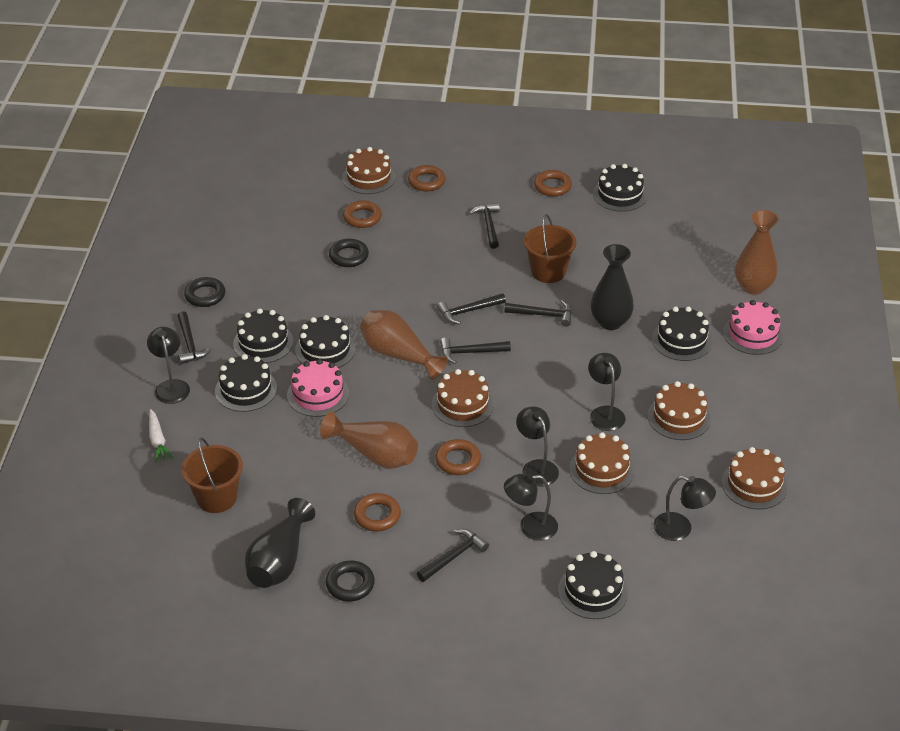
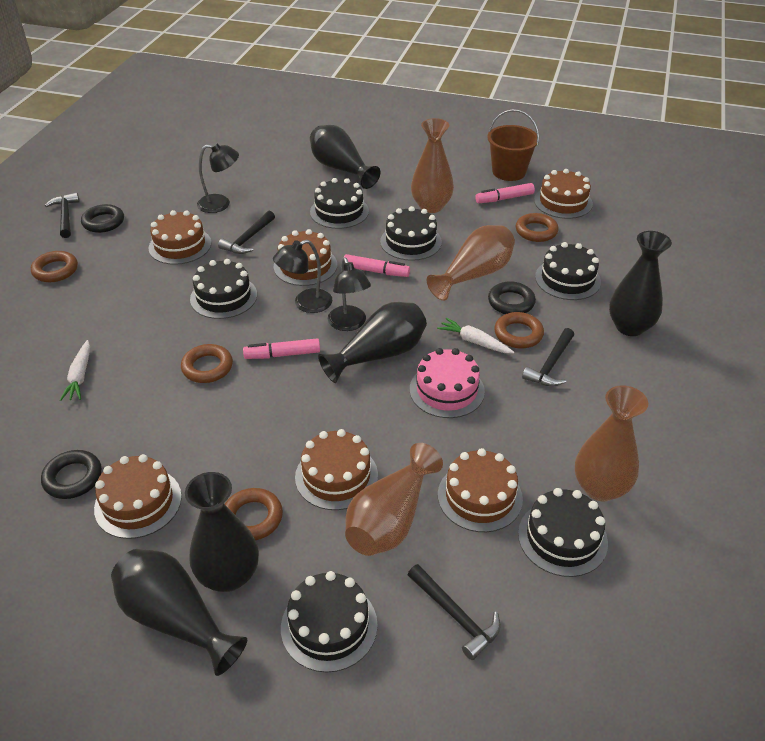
black hammer: [177,311,212,364] [417,529,489,582] [437,293,506,324] [440,337,511,364] [470,203,500,249] [504,300,572,327] = 6 -> [45,192,80,238] [218,211,275,254] [408,564,501,660] [522,328,574,387] = 4
black lamp: [147,327,190,404] [504,473,558,541] [516,407,559,486] [588,353,626,431] [653,476,716,541] = 5 -> [197,143,239,213] [273,240,333,313] [328,258,371,331] = 3
black vase: [245,498,315,588] [590,244,634,330] = 2 -> [111,549,247,676] [185,472,259,592] [310,125,381,189] [318,302,427,383] [609,231,672,336] = 5
brown bucket: [182,437,243,513] [524,214,576,283] = 2 -> [487,109,539,181] = 1
brown cake: [342,147,396,194] [432,369,494,427] [569,432,635,494] [647,381,711,440] [721,447,788,510] = 5 -> [94,454,182,539] [148,210,211,265] [273,229,337,286] [295,429,378,510] [438,448,523,532] [534,169,593,219] = 6
brown vase: [320,412,418,469] [360,310,448,380] [735,210,779,295] = 3 -> [345,443,443,556] [411,118,454,213] [427,225,515,301] [575,385,648,502] = 4
pink cake: [287,359,349,417] [723,300,784,355] = 2 -> [410,348,485,418] = 1
pink marker: none = 0 -> [243,338,320,359] [343,254,410,277] [475,183,535,203] = 3
white carrot: [149,409,173,462] = 1 -> [60,340,90,401] [437,318,514,353] = 2

